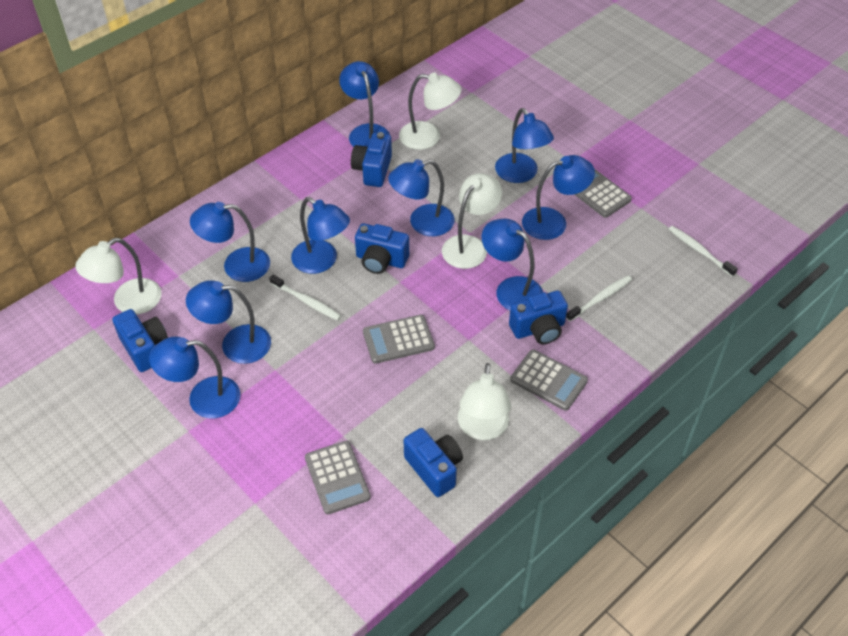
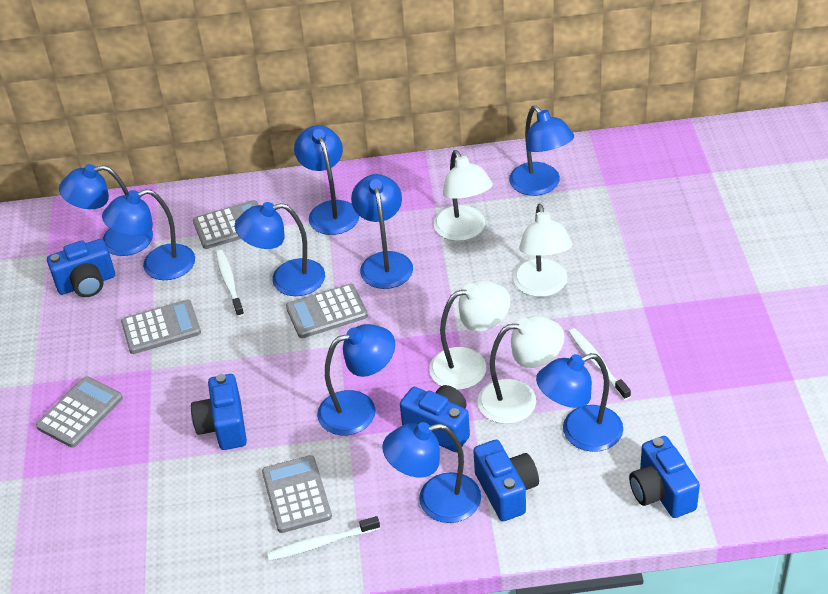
grey calculator: [305,441,371,514] [363,315,435,364] [510,349,588,411] [574,169,632,218] = 4 -> [36,376,123,448] [121,300,201,354] [193,200,259,249] [262,455,332,533] [286,284,368,338] = 5

